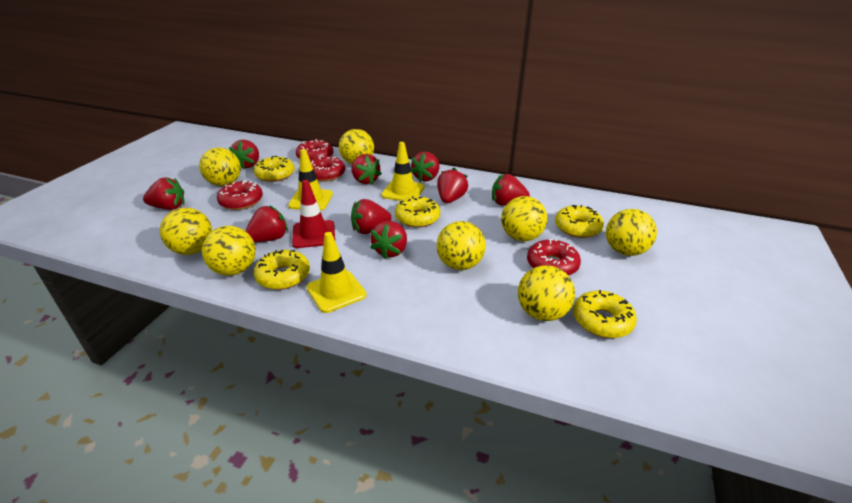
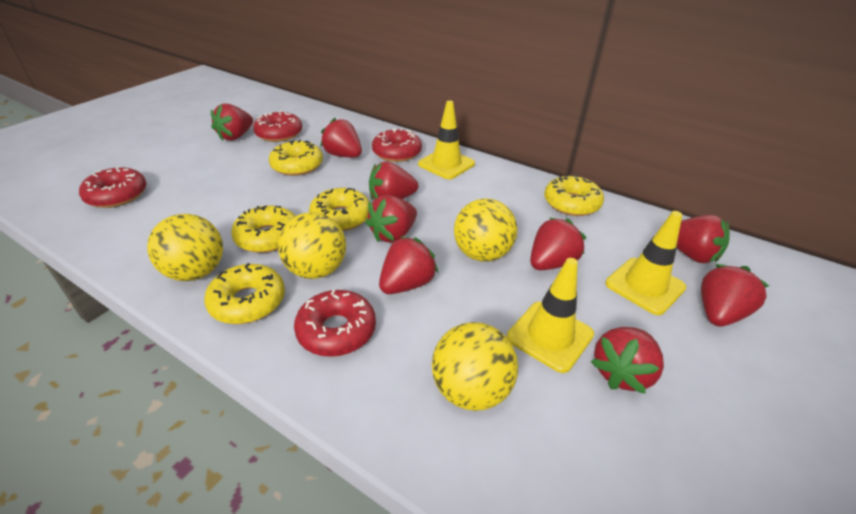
red traffic cone: [292,180,335,248] = 1 -> none = 0
yellow ball: [160,208,212,255] [199,147,241,186] [202,226,256,276] [339,129,374,164] [437,221,486,270] [501,196,547,241] [518,265,575,321] [606,209,657,256] = 8 -> [147,214,223,281] [278,212,346,279] [432,322,518,411] [454,198,517,262] = 4

